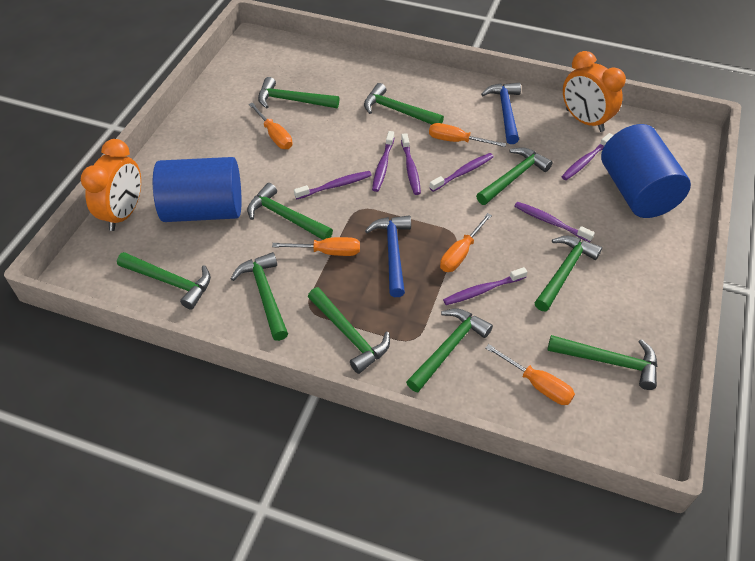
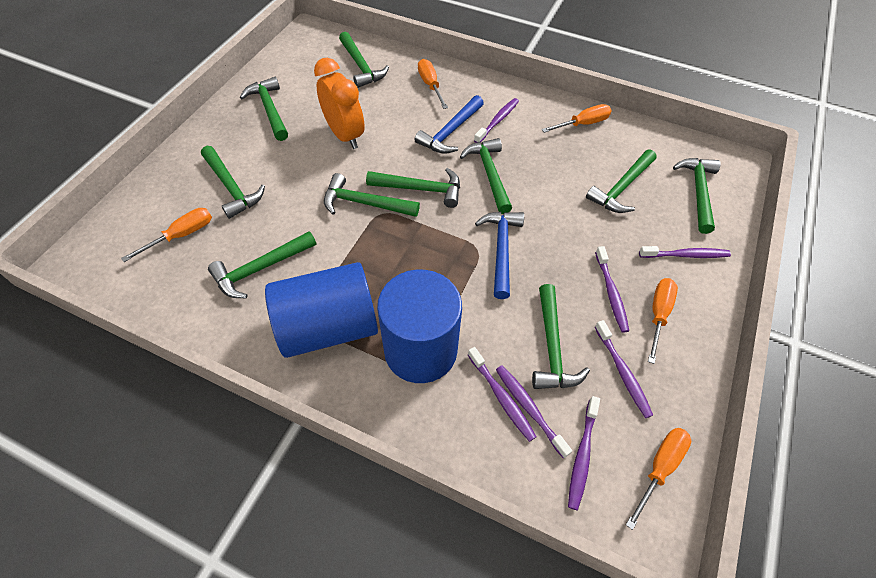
orange clock: [81,139,141,231] [563,51,626,132] = 2 -> [314,58,365,149] = 1

